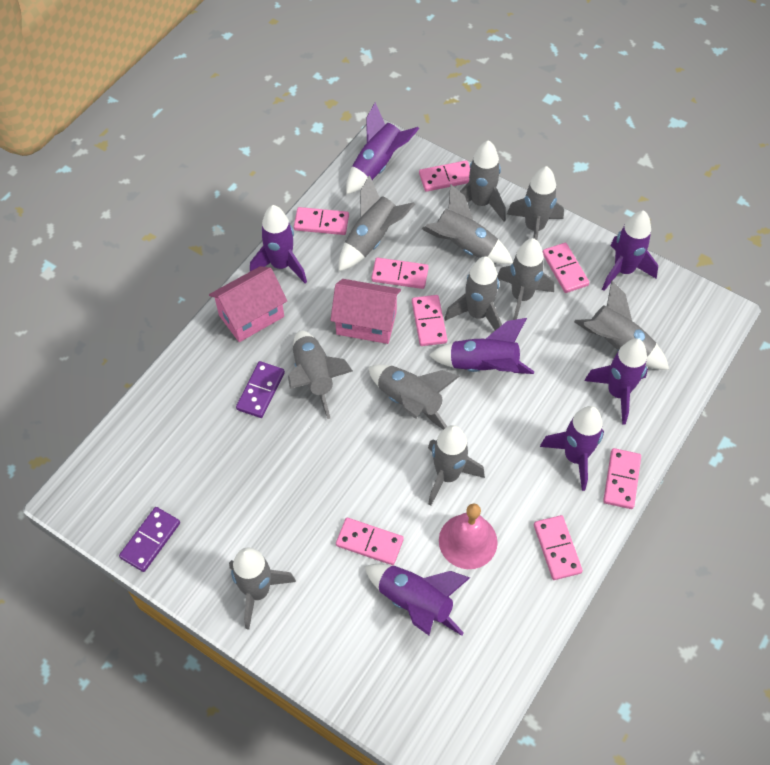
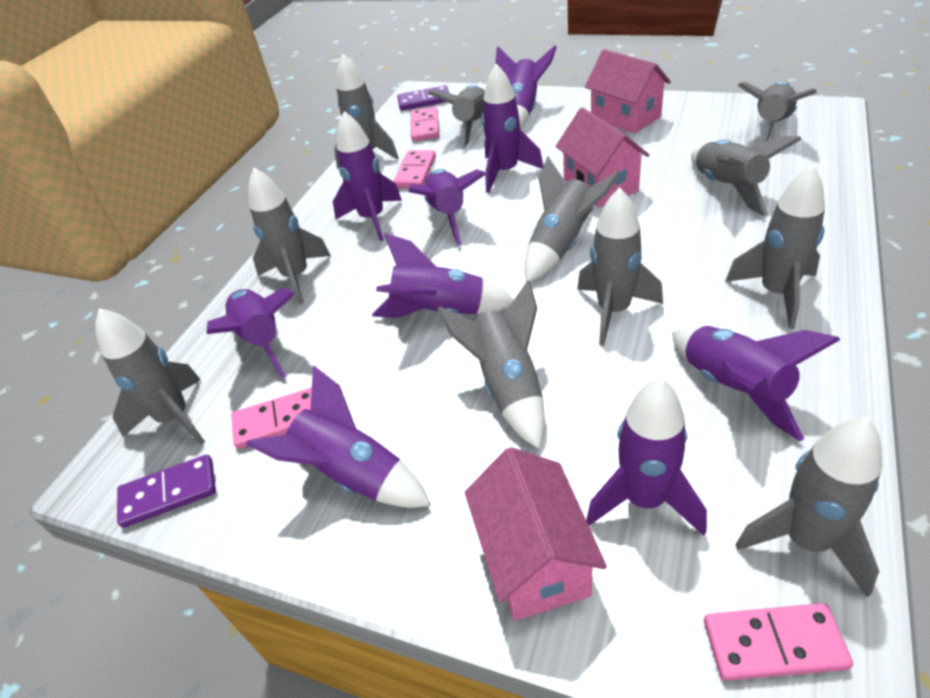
pink bell: [439,504,498,569] = 1 -> none = 0
pink domino: [294,207,349,235] [336,518,404,565] [371,258,429,289] [412,295,447,346] [419,160,470,192] [534,515,583,580] [543,243,589,293] [603,448,641,509] = 8 -> [231,387,312,449] [393,150,436,188] [411,107,439,141] [704,603,853,681] = 4
pink house: [209,266,287,342] [330,279,401,344] = 2 -> [464,447,607,621] [556,107,650,207] [585,49,671,134] = 3
purple rocket: [250,205,307,283] [346,102,419,195] [365,564,470,636] [429,318,534,374] [540,406,604,491] [584,339,648,425] [602,210,658,291] = 7 -> [207,287,296,378] [246,366,431,508] [333,111,402,241] [372,233,514,318] [408,169,486,246] [481,64,543,193] [496,46,557,129] [586,378,707,536] [672,326,840,441] = 9

